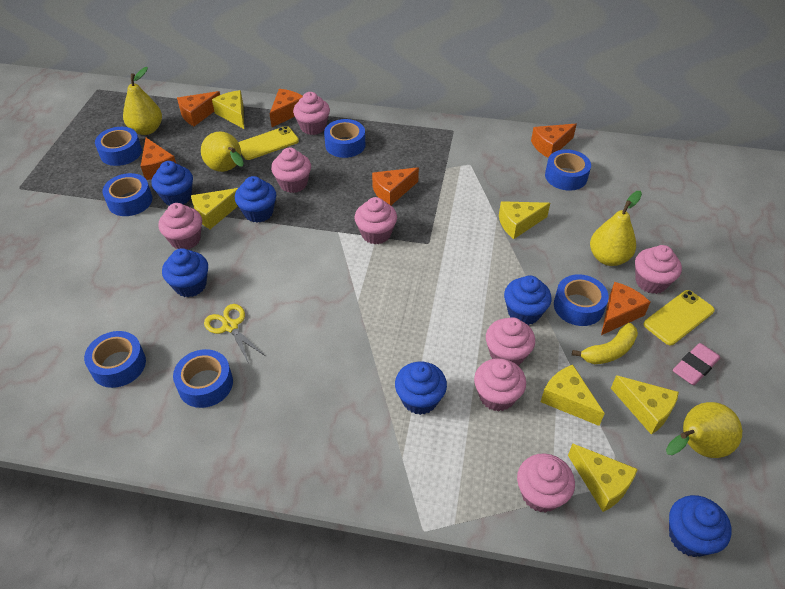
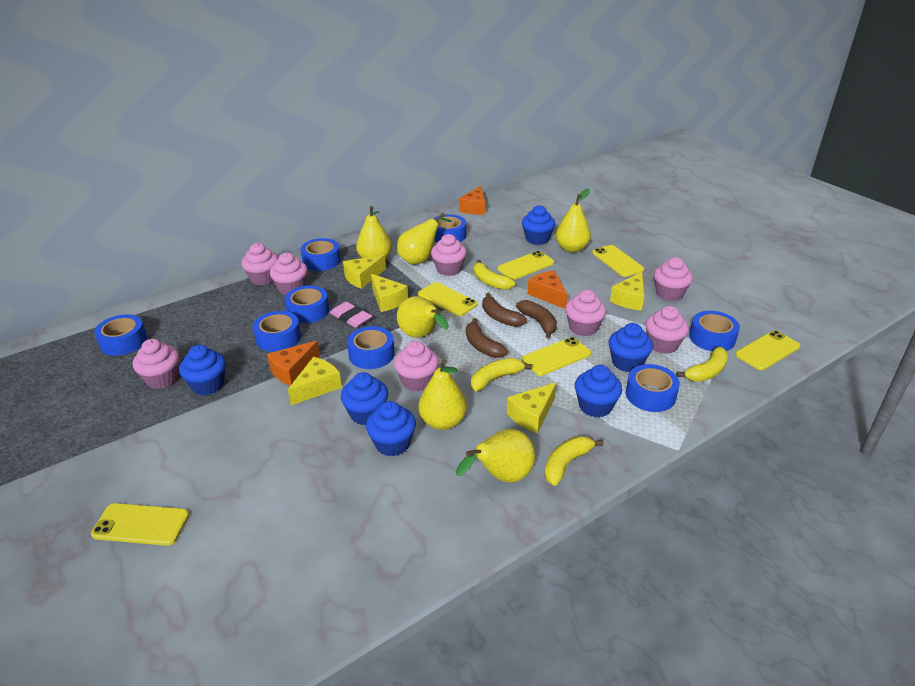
blue tape: [84,331,146,388] [95,127,142,166] [102,173,153,216] [173,349,233,408] [324,119,366,158] [545,149,591,191] [554,274,609,326] = 7 -> [94,314,147,356] [253,311,301,352] [284,285,329,323] [301,238,341,271] [347,326,395,369] [433,214,466,242] [626,364,680,412] [689,311,740,351] = 8
brown banana: none = 0 -> [466,318,508,358] [482,293,527,327] [516,300,557,338] = 3
orange cheese: [141,138,176,180] [177,91,220,126] [270,89,303,127] [372,167,419,205] [531,124,577,158] [601,282,650,335] = 6 -> [267,341,320,386] [459,186,485,215] [528,270,568,309] = 3
yellow banana: [572,323,638,364] = 1 -> [471,358,532,391] [473,260,515,290] [544,436,604,486] [676,347,728,382] = 4
yellow cheese: [191,188,238,229] [212,90,244,129] [499,201,550,239] [541,365,605,426] [568,444,638,512] [611,375,679,434] = 6 -> [288,357,342,405] [343,254,386,289] [371,274,408,312] [507,382,557,433] [610,272,644,311] = 5
yellow pear: [123,67,162,135] [201,131,244,172] [590,191,642,266] [666,402,742,458] = 4 -> [356,206,392,259] [397,213,452,265] [397,296,449,338] [418,359,467,430] [456,429,535,483] [556,189,591,253] = 6
yellow phone: [238,126,299,160] [643,290,715,345] = 2 -> [91,503,189,546] [418,282,478,316] [498,251,554,280] [522,337,591,376] [592,245,644,277] [735,330,800,370] = 6
yellow scissors: [204,304,265,363] = 1 -> none = 0

